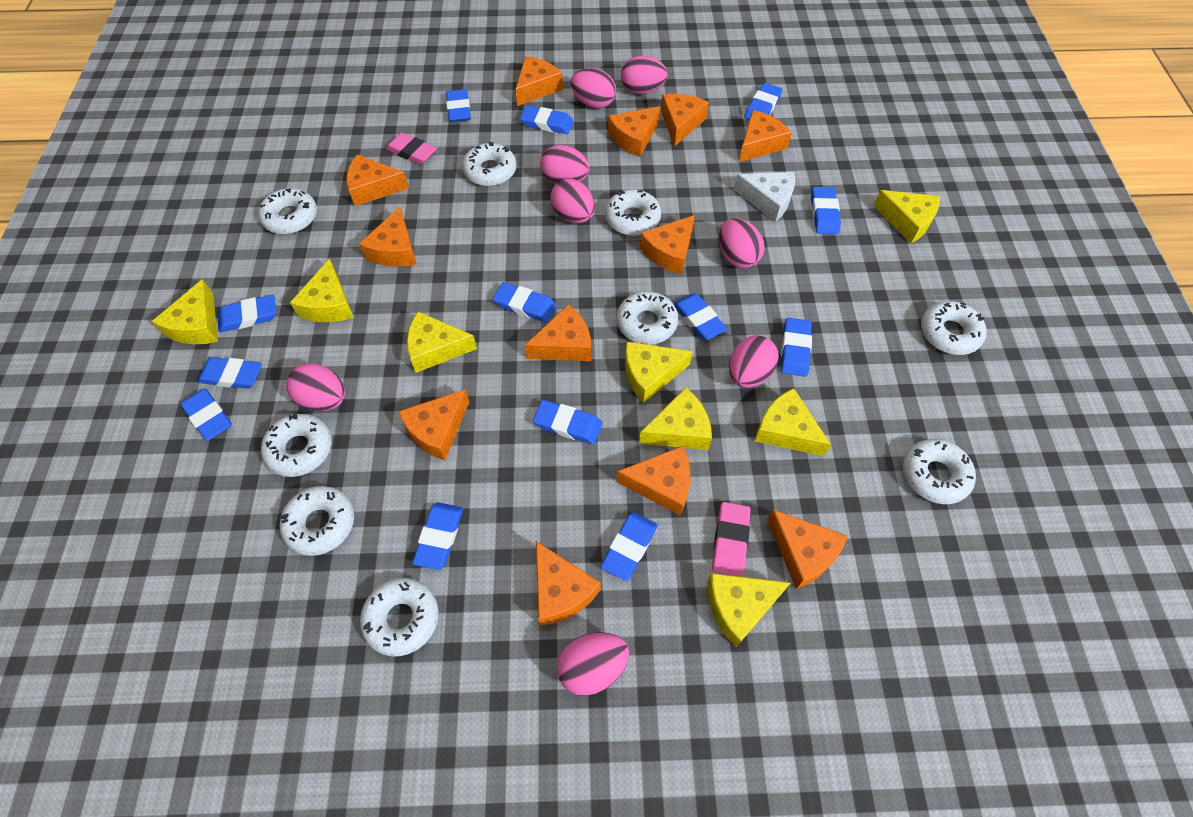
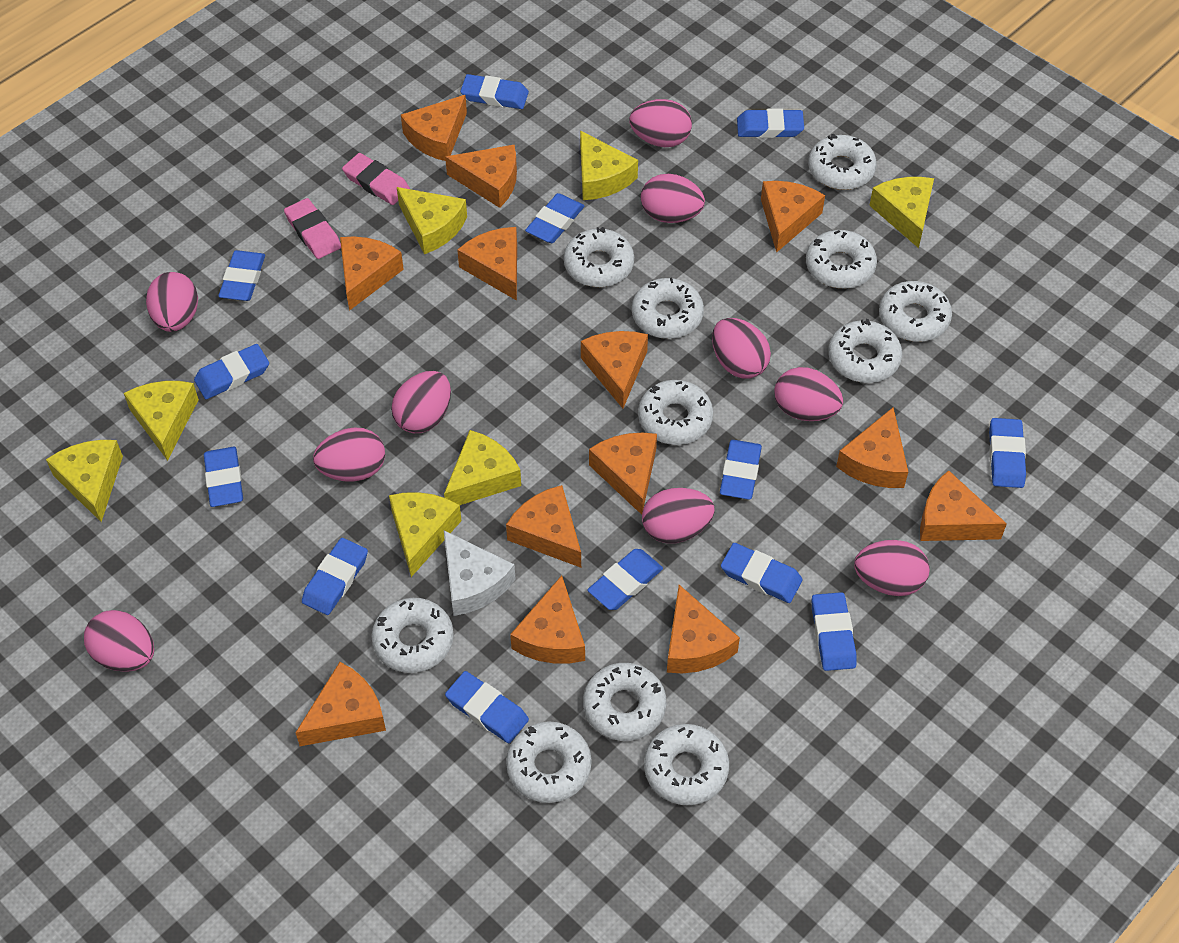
orange cheese: [346,154,409,206] [359,207,417,267] [398,389,469,460] [515,56,563,106] [525,304,591,361] [536,541,601,626] [608,106,660,157] [616,446,690,515] [640,215,695,274] [661,94,709,146] [739,110,792,162] [767,509,847,589] = 12 -> [295,662,386,746] [340,236,404,311] [401,95,467,161] [445,145,517,208] [457,227,517,301] [506,485,581,568] [510,575,585,664] [581,331,648,408] [589,433,657,515] [667,585,740,673] [761,181,825,253] [836,407,908,488] [920,470,1007,541] = 13
pink egg: [286,363,345,411] [540,145,590,184] [550,179,595,223] [557,632,629,696] [570,68,616,108] [621,56,668,94] [719,218,765,268] [729,335,779,388] = 8 -> [84,610,154,672] [146,272,198,332] [313,427,385,482] [391,371,451,433] [629,99,692,147] [641,174,705,223] [642,488,715,543] [712,318,771,378] [774,367,843,421] [854,540,930,596] = 10
white donut: [258,188,317,234] [261,413,332,477] [280,486,354,556] [360,578,439,657] [462,142,517,186] [605,189,661,236] [617,291,678,345] [903,439,976,504] [921,301,986,355] = 9 -> [371,598,454,673] [506,721,592,803] [564,227,634,287] [583,663,666,741] [632,278,704,339] [638,380,713,445] [644,724,729,805] [806,230,877,289] [808,134,877,190] [828,319,902,383] [879,281,952,342] = 11
yellow cheese: [152,279,218,344] [290,259,354,322] [407,311,477,373] [625,342,693,403] [639,387,712,450] [707,573,790,647] [755,388,831,456] [873,190,940,243] = 8 -> [46,440,123,522] [124,381,199,461] [389,492,462,577] [397,187,467,254] [444,430,521,505] [580,131,638,200] [869,177,934,248] = 7

